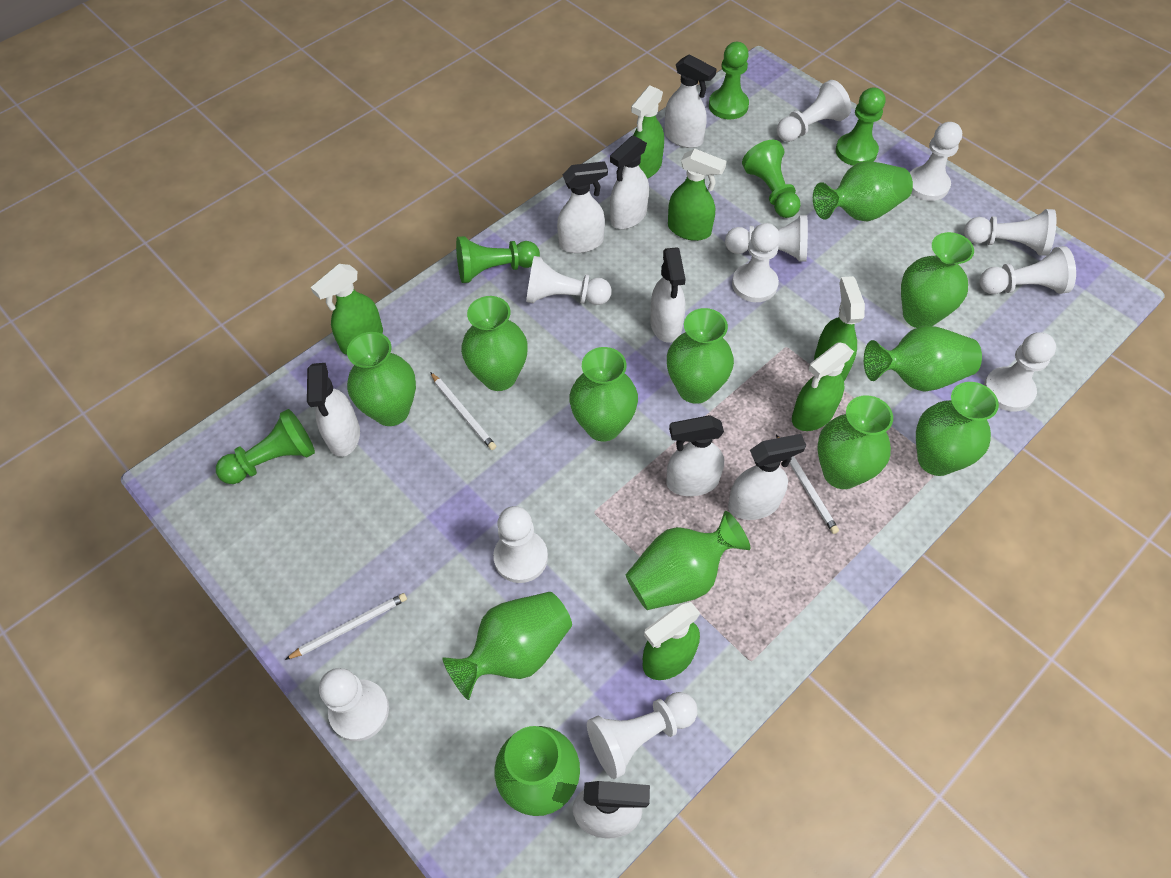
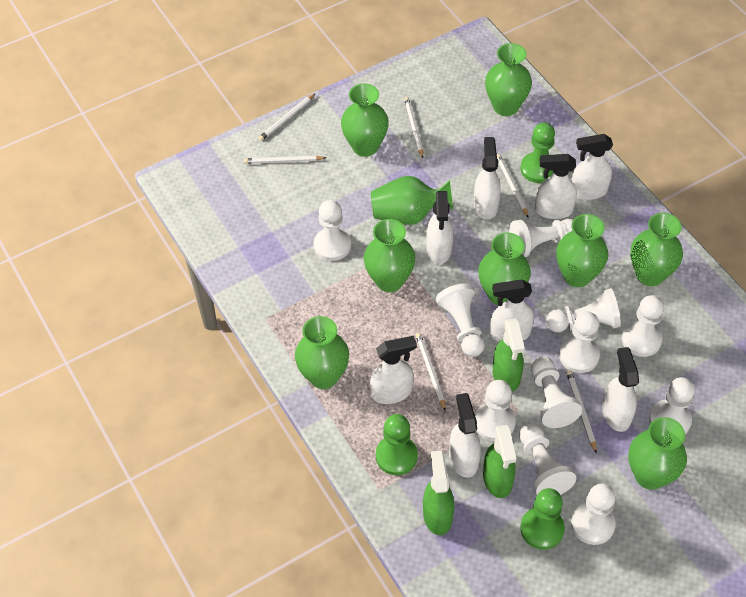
green pawn: [216,409,315,484] [456,236,540,283] [709,42,749,120] [742,140,801,218] [836,87,885,166] = 5 -> [376,414,418,475] [520,488,565,550] [521,122,555,183] = 3
green spray bottle: [311,264,383,355] [631,85,664,179] [643,602,701,680] [668,149,727,241] [792,342,854,431] [814,276,865,381] = 6 -> [423,450,454,535] [483,425,516,498] [493,318,525,392] = 3
green vase: [347,332,416,426] [442,592,572,700] [461,296,528,391] [495,726,580,816] [569,347,638,441] [626,511,750,610] [667,308,734,404] [813,162,913,222] [817,395,893,489] [864,326,982,392] [901,232,974,328] [916,382,999,476] = 12 -> [295,316,349,389] [341,84,389,157] [364,219,415,292] [371,176,453,225] [478,232,531,305] [485,43,532,116] [556,214,608,287] [628,417,687,490] [630,213,683,286] = 9
white pencil: [285,593,407,660] [430,372,496,450] [776,435,839,534] = 3 -> [244,155,326,164] [258,94,315,141] [404,97,423,158] [416,333,446,411] [497,154,529,218] [566,370,597,454] = 6

